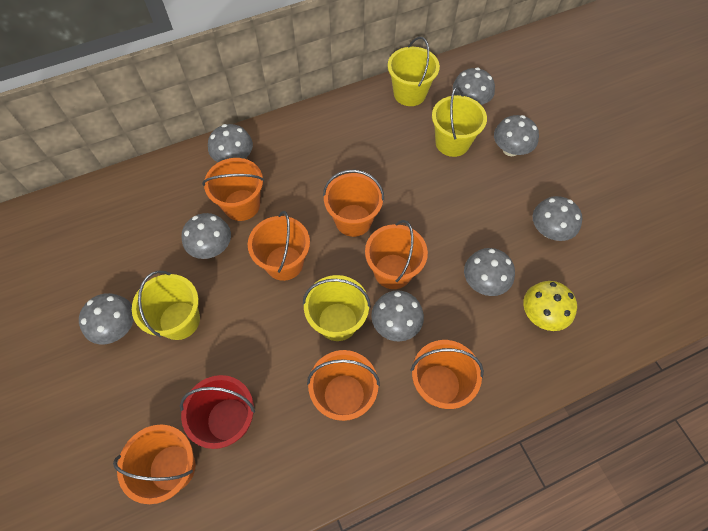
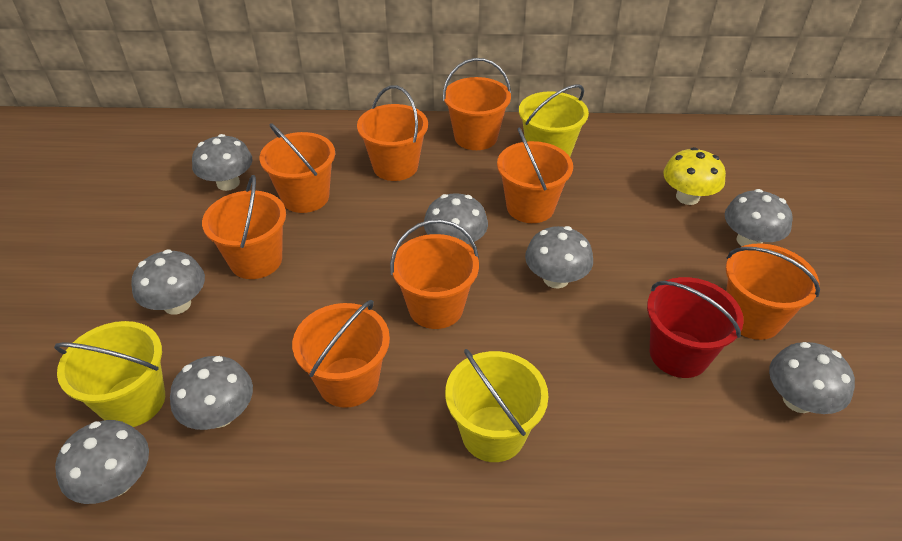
orange bucket: [113,425,195,504] [202,158,264,221] [248,211,310,281] [307,350,380,421] [323,170,384,237] [365,220,428,289] [411,340,484,409] = 7 -> [202,175,286,279] [259,123,335,213] [292,300,390,408] [357,86,428,181] [390,219,479,329] [443,58,511,150] [497,127,573,223] [726,243,820,340] = 8
yellow bucket: [132,271,200,340] [303,275,371,341] [388,37,440,106] [432,86,487,157] = 4 -> [54,321,165,427] [445,349,549,462] [519,84,589,156] = 3

